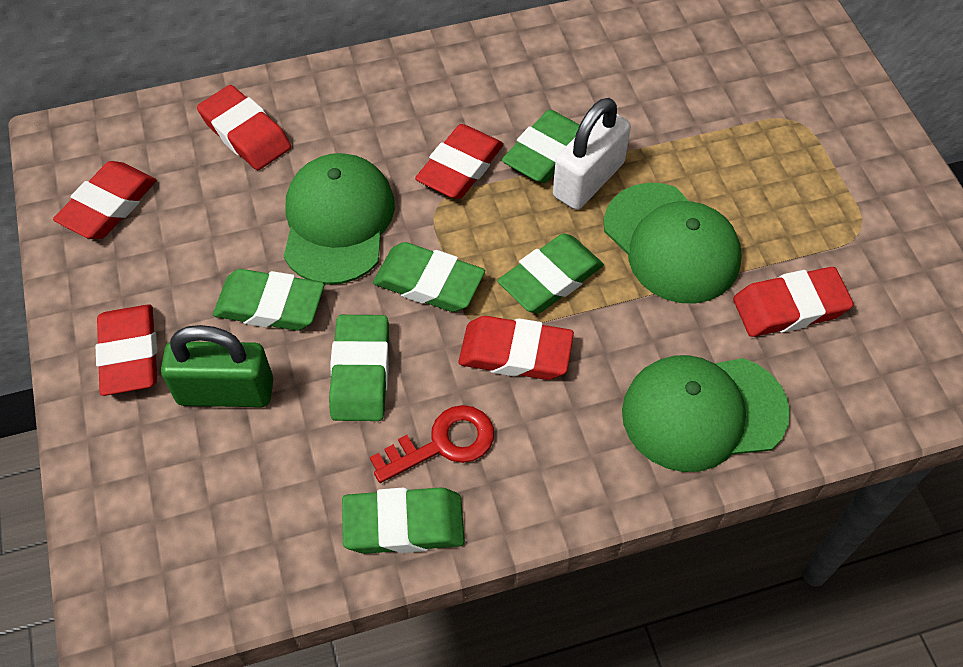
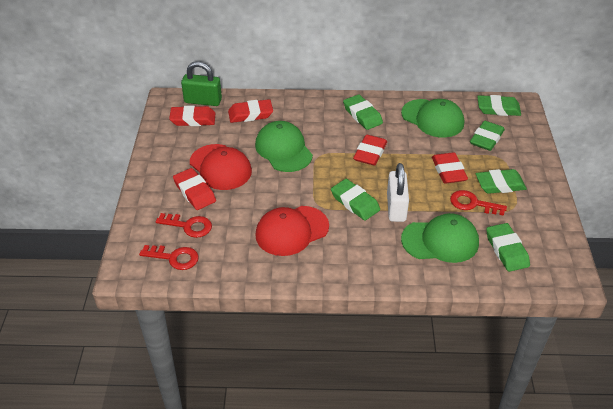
red cap: none = 0 -> [190,144,252,190] [255,206,329,256] = 2
red eraser: [53,161,157,239] [96,304,157,396] [197,85,291,170] [415,124,504,199] [458,316,574,380] [733,267,854,337] = 6 -> [169,105,215,126] [173,168,216,210] [228,99,273,123] [353,135,387,166] [432,152,468,184] = 5
red key: [370,405,494,483] = 1 -> [139,245,199,270] [156,213,212,238] [450,190,507,216] = 3

